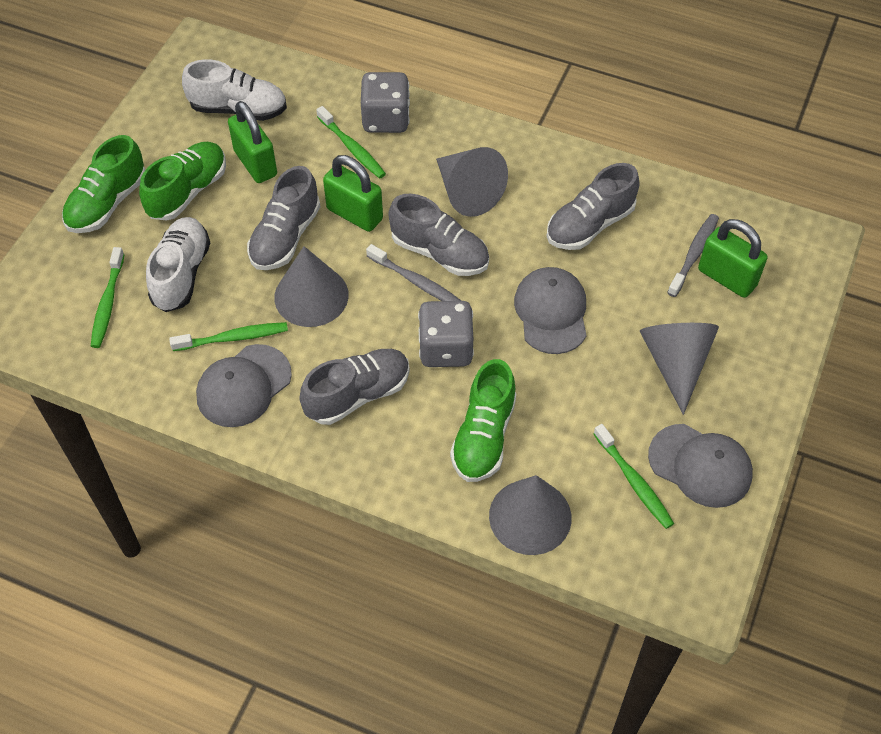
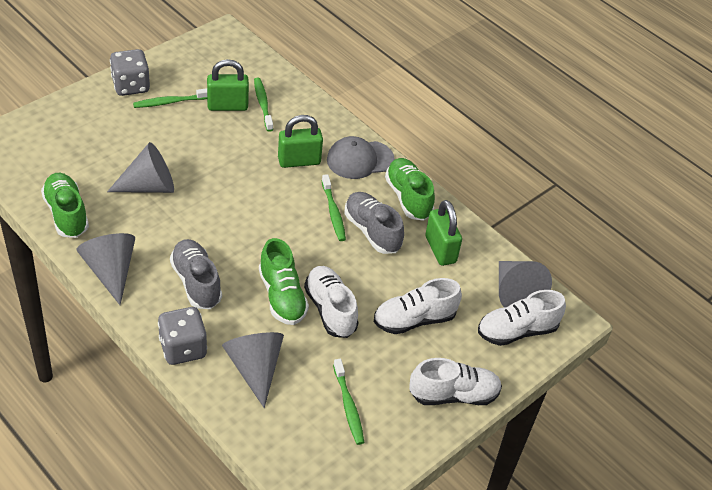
grey cap: [196,344,292,427] [514,267,587,354] [648,424,753,508] = 3 -> [327,136,395,179] = 1
grey shoe: [247,166,320,270] [299,349,410,425] [389,194,489,276] [546,163,639,250] = 4 -> [170,239,222,309] [344,192,404,254] = 2
grey toothbrush: [366,244,461,301] [667,214,719,297] = 2 -> none = 0
white shoe: [146,217,210,312] [182,59,287,121] = 2 -> [304,266,358,338] [374,278,462,334] [409,358,502,405] [478,290,566,346] = 4

